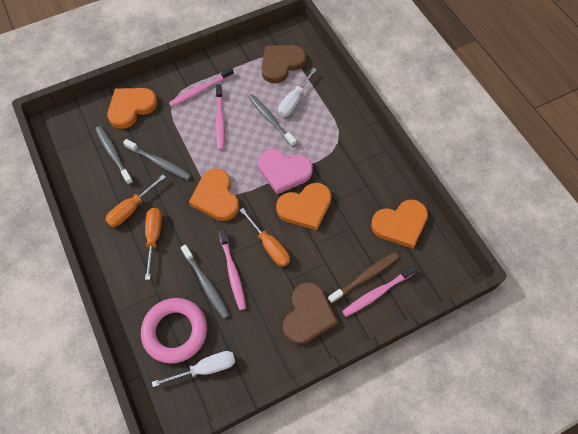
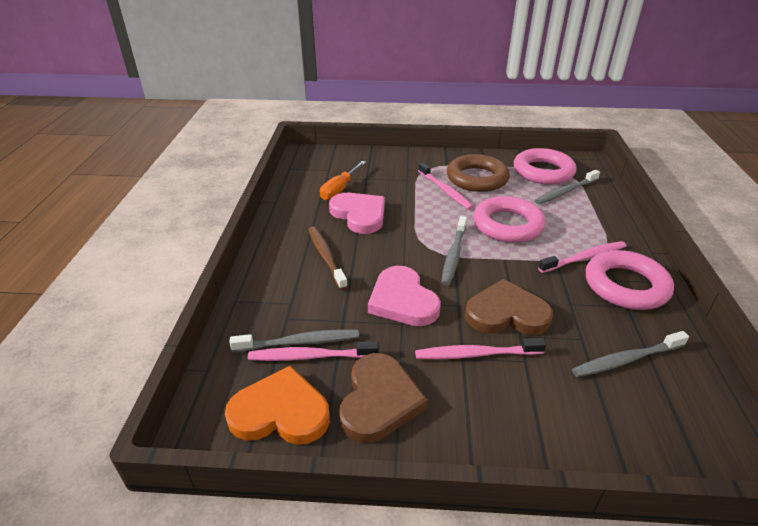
brown ring: none = 0 -> [447,154,510,192] = 1
orange heart: [107,88,157,129] [189,168,239,221] [276,183,332,230] [371,199,428,248] = 4 -> [225,366,330,445] = 1
orange screwdriver: [105,174,166,227] [145,208,162,280] [239,208,290,267] = 3 -> [320,161,366,200] = 1
pink heart: [258,149,313,194] = 1 -> [329,193,385,234] [368,266,441,326] = 2
pink ring: [141,298,207,364] = 1 -> [473,196,546,243] [514,148,577,185] [586,250,674,310] = 3
white screwdriver: [152,351,235,387] [278,68,317,117] = 2 -> none = 0

